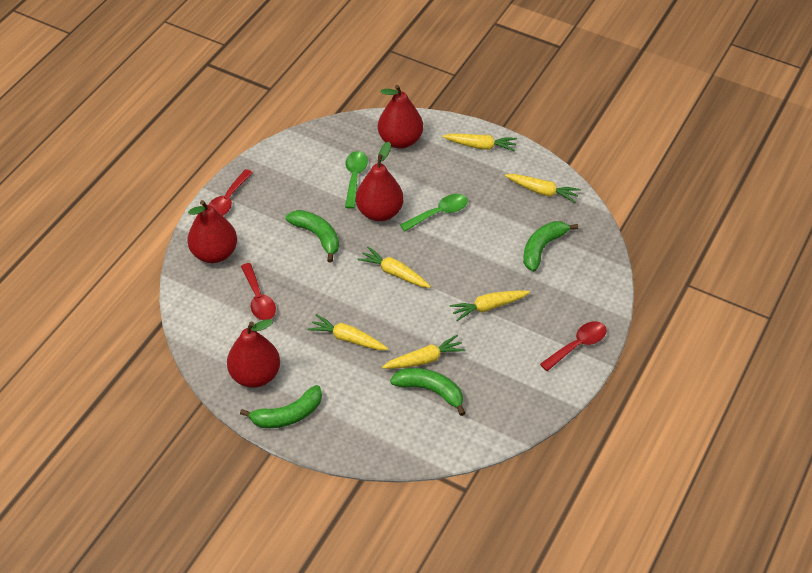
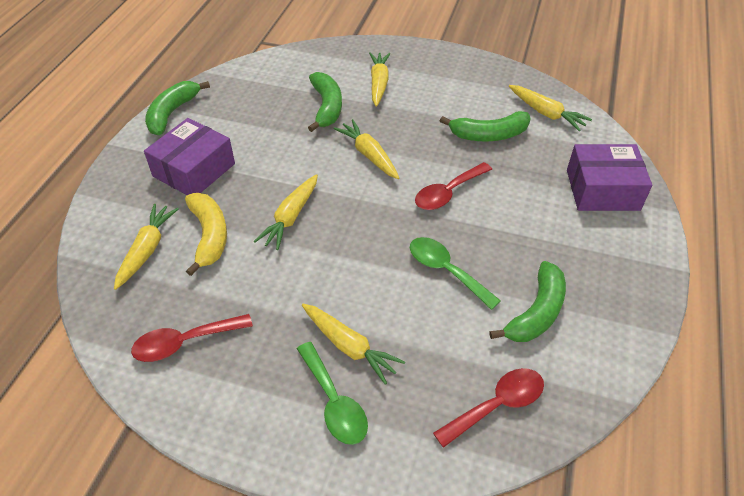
purple box: none = 0 -> [144,118,235,195] [567,144,652,211] = 2
red pear: [187,200,237,263] [227,319,280,388] [356,142,404,221] [378,85,423,149] = 4 -> none = 0
yellow banana: none = 0 -> [185,193,227,276] = 1

